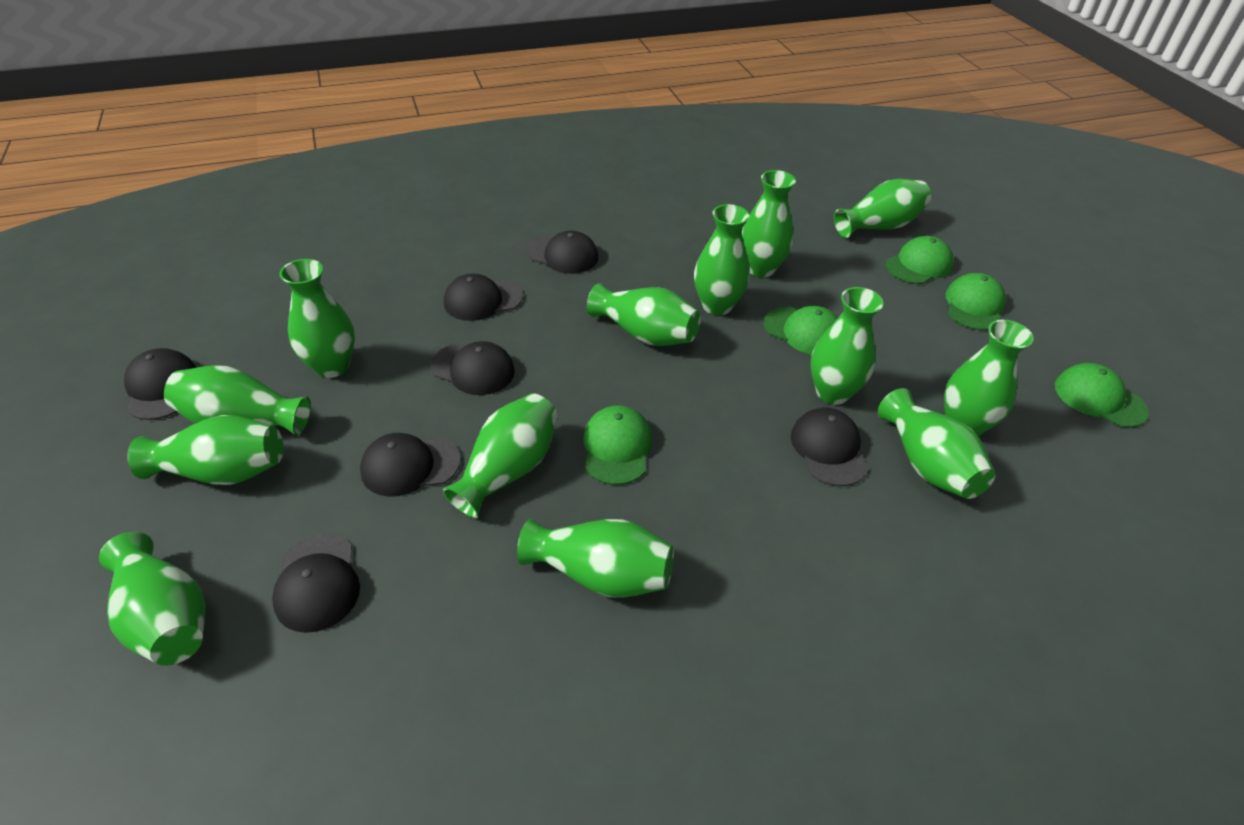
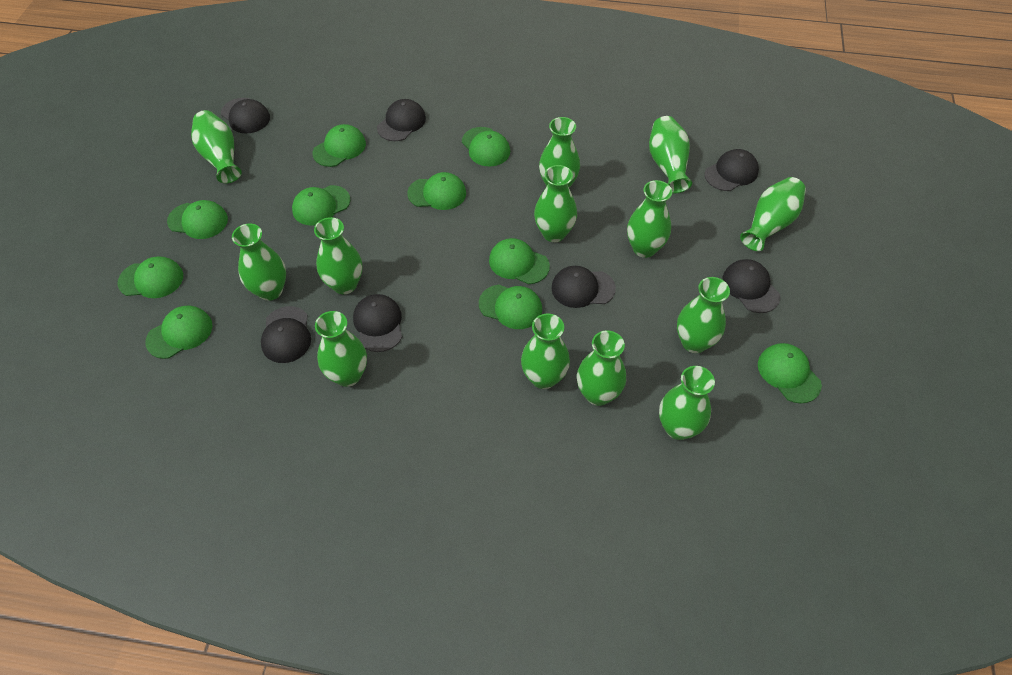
green cap: [583,405,652,485] [764,306,838,354] [886,236,954,284] [946,273,1006,330] [1055,363,1149,428] = 5 -> [117,257,183,298] [145,306,212,359] [167,200,228,239] [292,185,350,226] [312,124,366,167] [407,172,466,210] [462,127,510,166] [479,285,542,329] [489,238,550,284] [758,343,822,404] = 10

